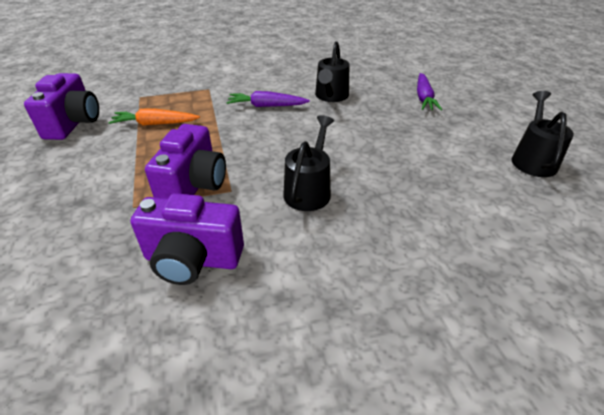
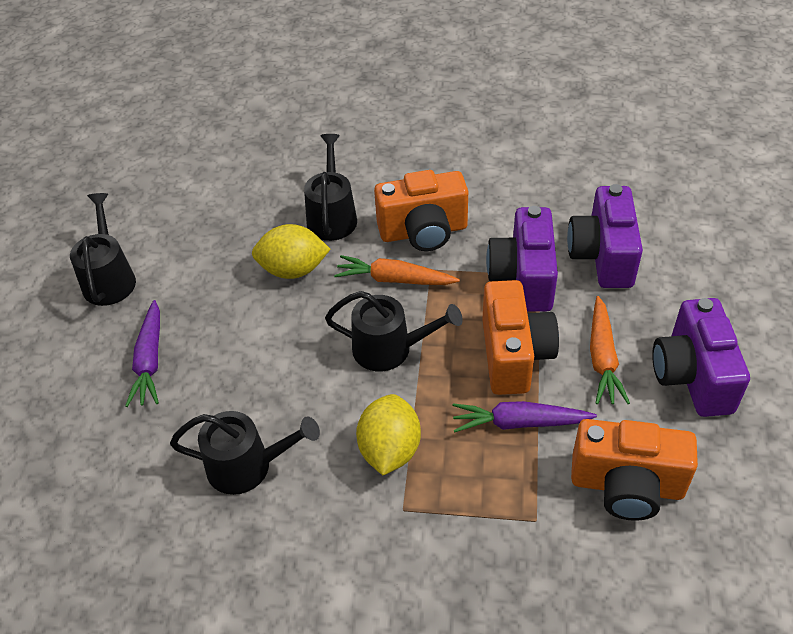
black watering can: [283,115,334,211] [315,41,349,102] [512,91,574,177] = 3 -> [70,193,136,306] [170,411,320,495] [304,134,357,241] [325,291,463,371] = 4
orange camera: none = 0 -> [374,170,468,251] [482,280,559,395] [571,419,698,521] = 3
orange carrot: [108,109,200,126] = 1 -> [334,255,460,285] [590,296,630,404] = 2
yellow lemon: none = 0 -> [252,224,331,279] [356,394,421,475] = 2

